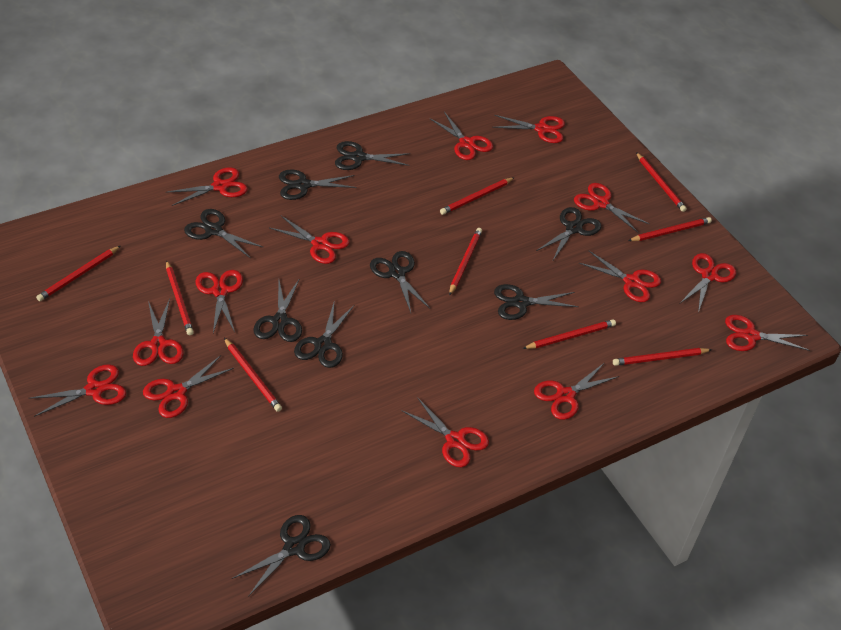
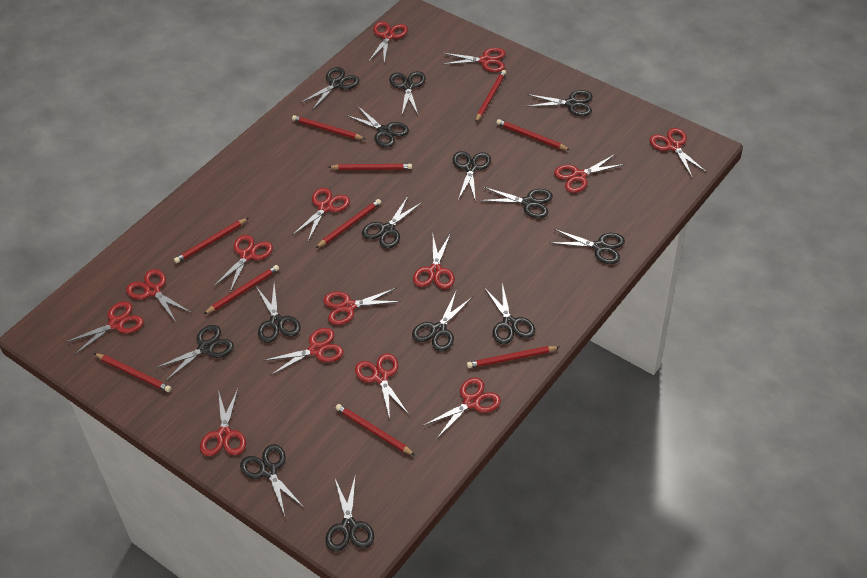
black scissors: [184,209,263,258] [232,515,331,597] [253,278,302,342] [279,170,357,200] [294,300,354,368] [335,141,410,170] [370,251,430,313] [494,284,579,320] [536,207,601,260] = 9 -> [156,325,234,381] [240,444,303,516] [257,283,301,343] [300,67,359,111] [326,474,374,552] [346,106,409,147] [362,196,423,249] [389,71,425,114] [412,292,472,351] [453,151,491,202] [480,187,553,218] [484,283,535,344] [526,90,593,116] [550,229,625,264] = 14
red pencil: [36,246,120,301] [166,260,194,335] [224,338,282,412] [440,177,515,215] [449,228,482,296] [522,320,616,349] [613,348,712,366] [628,217,712,241] [636,152,687,212] = 9 -> [94,353,171,392] [174,218,248,263] [204,265,279,314] [292,115,365,139] [316,199,381,248] [329,164,412,170] [336,404,415,455] [467,346,559,368] [476,70,506,122] [496,119,570,150] = 10

